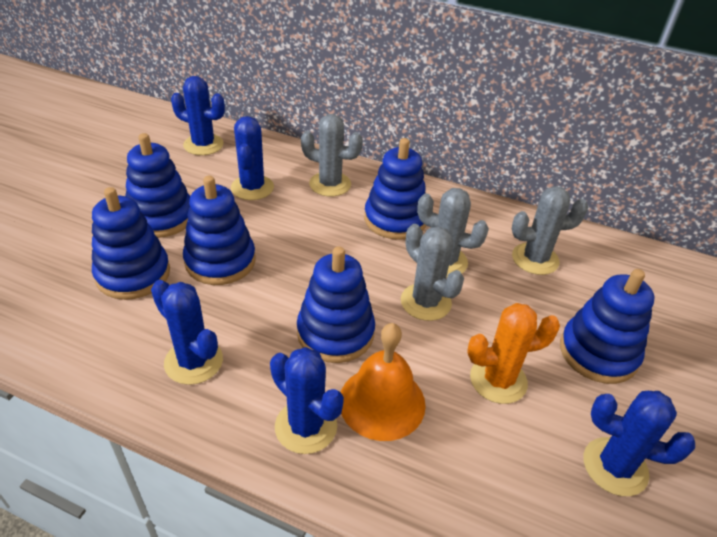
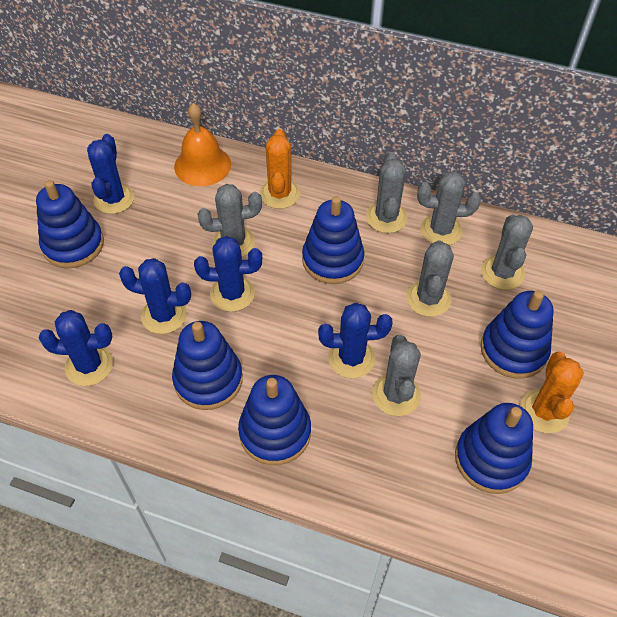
grey cactus: [301,114,363,197] [401,224,464,321] [417,188,489,278] [512,186,588,275] = 4 -> [198,184,262,257] [366,152,407,233] [372,335,421,416] [407,240,454,317] [417,171,481,245] [481,215,533,290] = 6
orange cactus: [467,303,560,404] = 1 -> [260,129,300,209] [520,352,584,433] = 2

